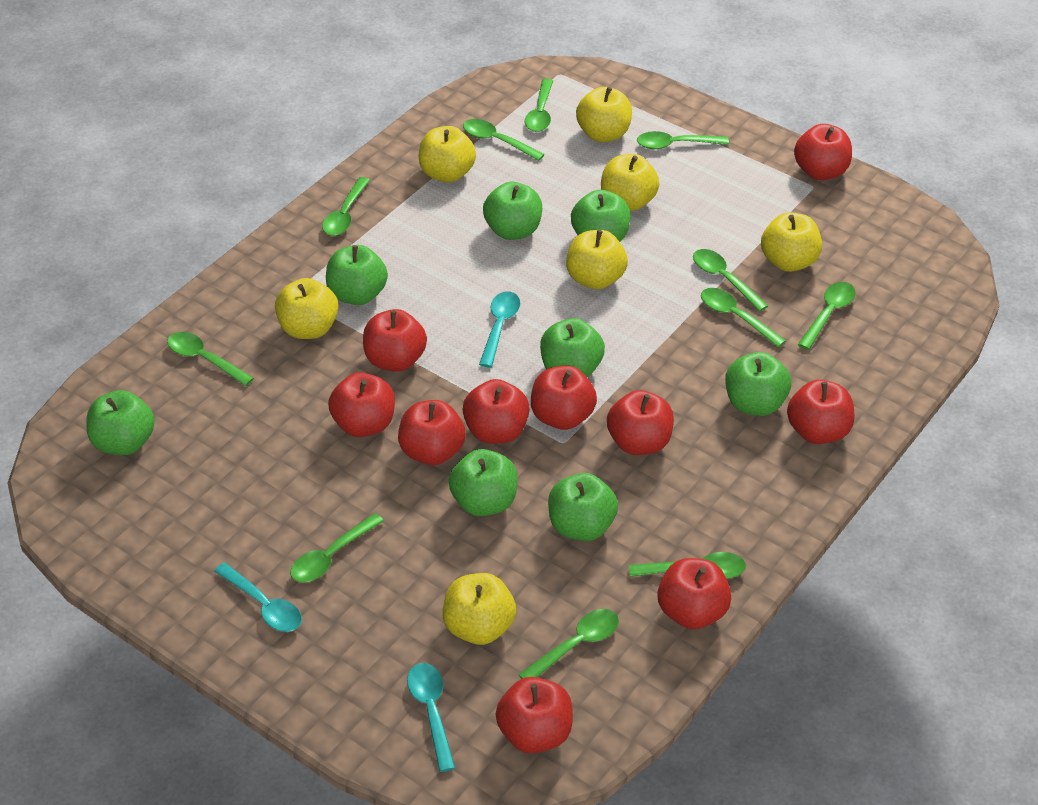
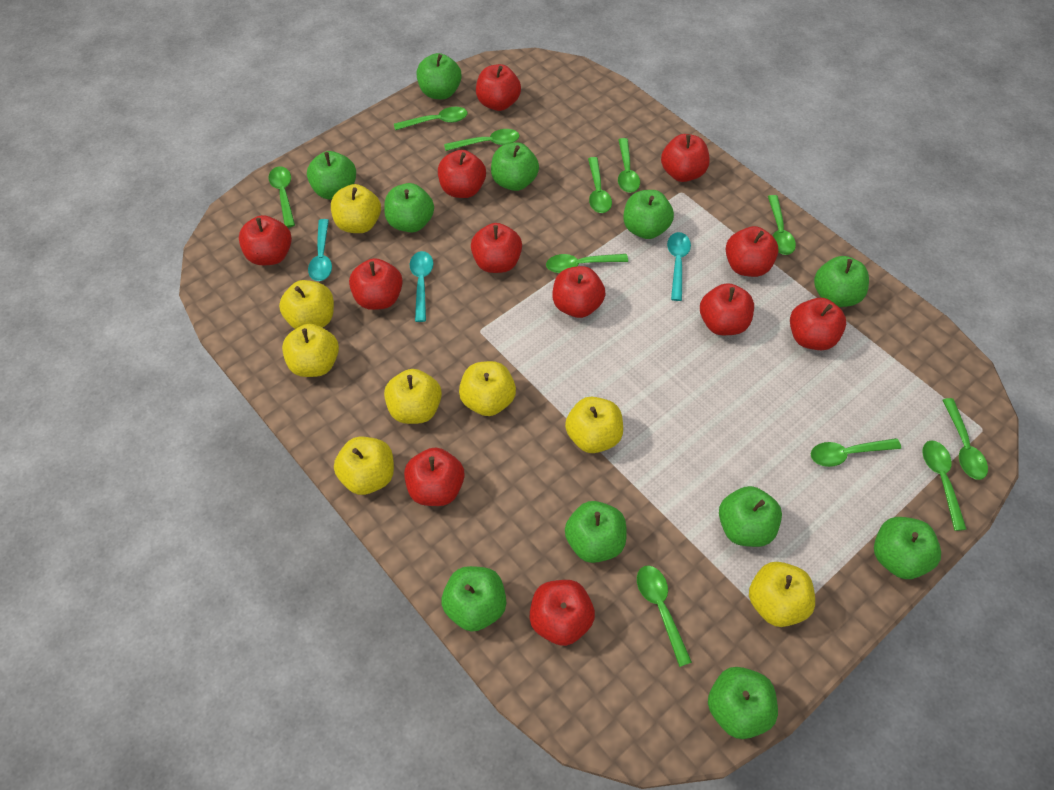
green apple: [86,390,155,455] [326,245,388,305] [449,449,518,516] [483,182,542,240] [540,318,605,377] [548,473,618,541] [571,190,631,242] [725,352,791,416] = 8 -> [307,151,356,200] [384,183,434,232] [417,53,461,99] [442,566,506,632] [491,142,539,191] [565,501,626,563] [623,190,674,239] [708,667,778,739] [719,486,782,547] [814,256,869,307] [874,517,941,579] = 11
red apple: [328,372,395,437] [363,309,427,372] [398,400,466,465] [462,379,530,444] [495,677,573,753] [531,366,597,430] [607,390,674,455] [657,558,731,629] [787,379,854,444] [794,124,852,180] = 10 -> [239,215,292,265] [349,258,403,310] [404,447,465,506] [438,150,486,198] [471,223,522,273] [476,64,521,111] [530,580,595,646] [552,266,606,318] [661,134,710,182] [700,283,754,335] [726,226,779,277] [790,298,846,350] = 12
yellow apple: [275,278,339,339] [419,126,476,183] [442,573,516,645] [566,230,628,290] [576,87,632,142] [601,154,659,211] [761,212,822,272] = 7 -> [279,280,334,329] [282,324,339,377] [331,184,381,233] [334,437,394,495] [384,369,442,424] [459,361,516,416] [565,397,623,453] [749,562,815,627] = 8

